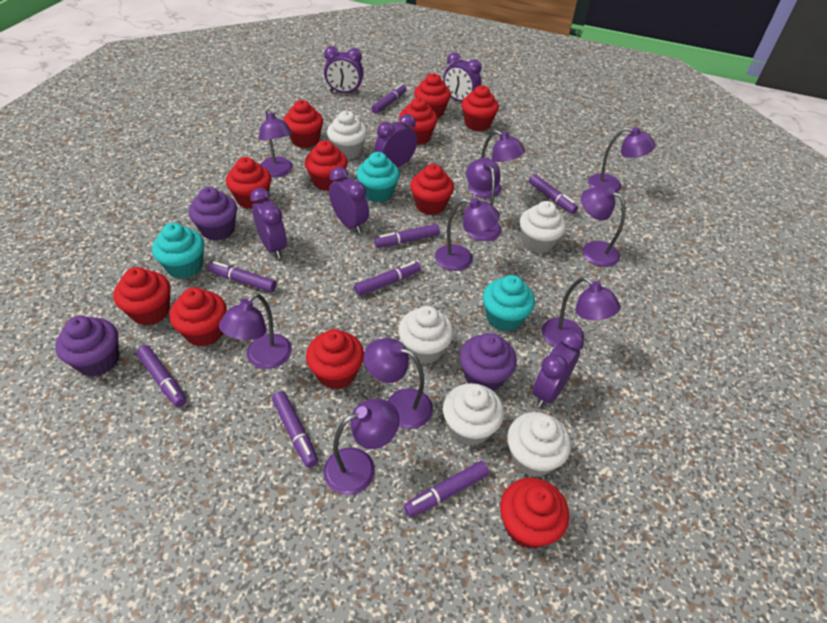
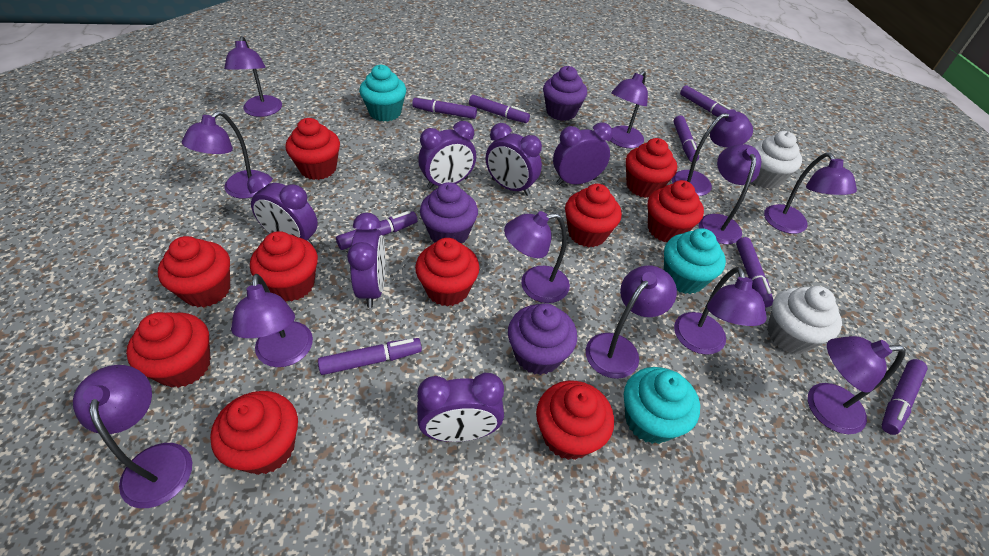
purple lamp: [219,293,292,369] [259,109,293,177] [323,399,400,495] [364,338,433,429] [435,198,500,271] [466,158,502,241] [468,130,525,198] [542,277,621,347] [581,186,625,267] [588,127,656,193] = 10 -> [73,365,192,508] [182,111,270,199] [224,36,282,117] [231,274,313,367] [504,211,570,303] [586,265,677,379] [610,70,648,148] [672,109,753,196] [674,267,767,355] [698,144,761,244] [764,153,857,234] [808,336,906,434] = 12
red cupcake: [113,267,171,326] [169,287,227,347] [226,157,271,209] [284,100,323,148] [305,140,348,191] [306,329,364,390] [399,98,438,145] [410,164,454,215] [414,73,451,118] [462,85,499,131] [500,478,569,549] = 11 -> [126,312,211,388] [158,236,230,307] [210,391,298,475] [250,231,318,301] [286,118,340,180] [415,238,480,307] [536,381,614,460] [565,184,622,247] [626,138,677,198] [648,180,704,242] = 10
white cupcake: [327,111,367,159] [398,306,454,364] [443,383,504,446] [507,412,571,477] [520,201,566,254] = 5 -> [752,131,802,189] [767,286,842,354] = 2

